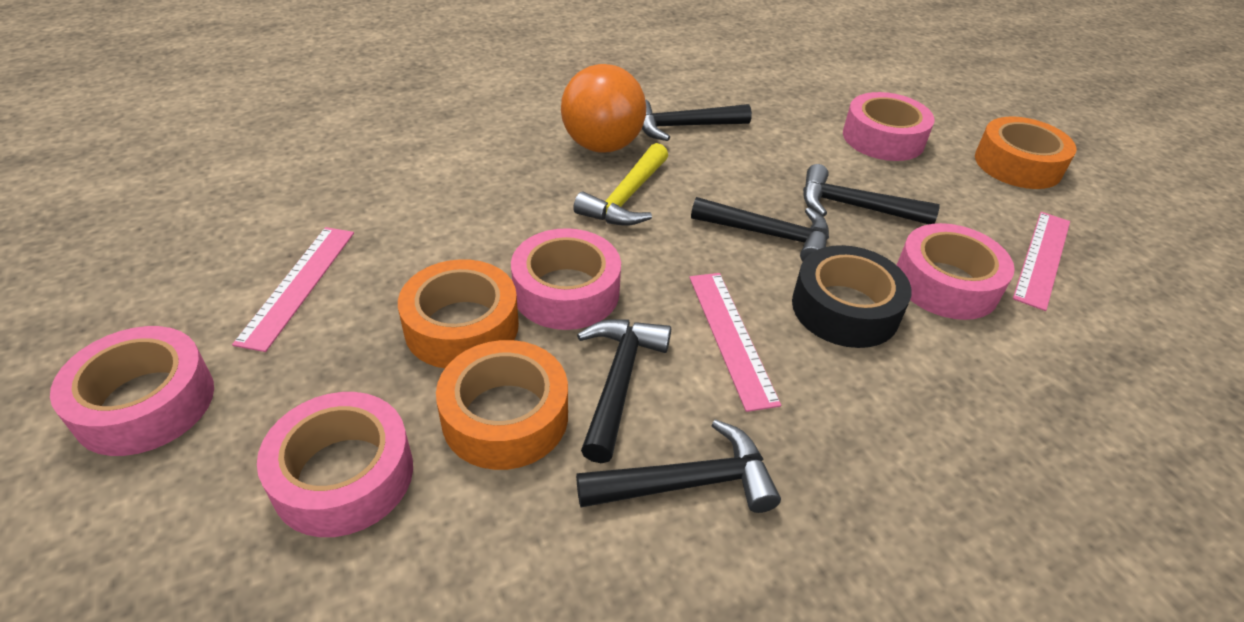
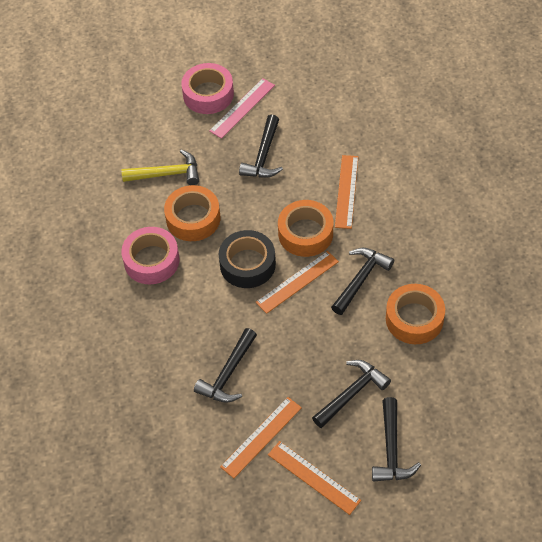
orange ball: [561,64,646,152] = 1 -> none = 0
orange ruler: none = 0 -> [220,397,302,478] [256,251,339,314] [268,441,361,515] [335,155,358,229] = 4
pink ruler: [232,227,354,352] [689,273,781,412] [1013,212,1070,311] = 3 -> [209,78,275,139] = 1
pink tape: [50,326,214,456] [257,392,413,537] [511,228,621,330] [843,92,935,161] [897,223,1015,320] = 5 -> [121,227,180,284] [181,63,234,114] = 2

